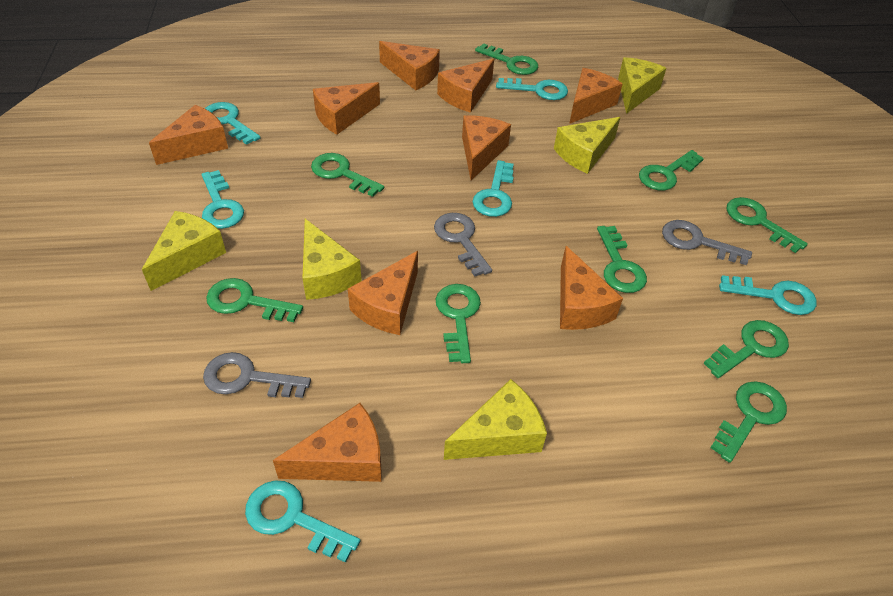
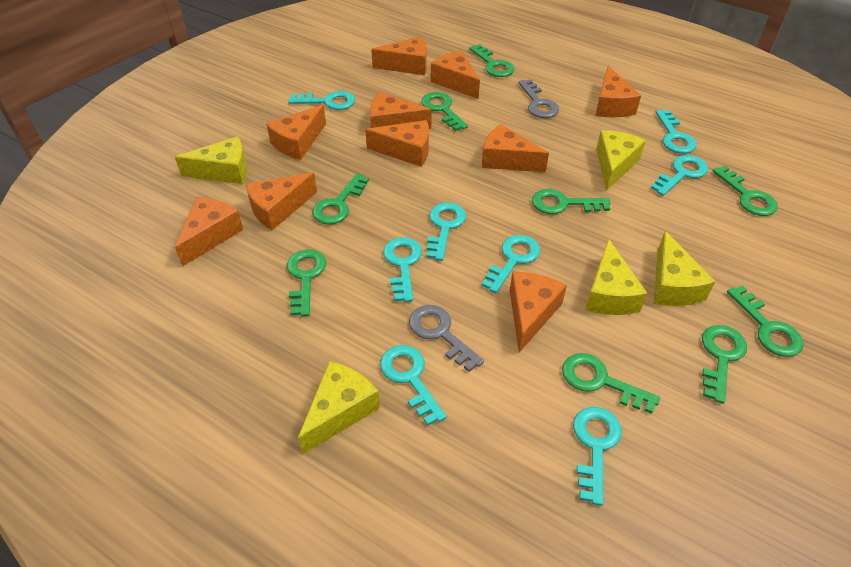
grey key: [203,352,311,398] [434,213,492,277] [662,220,752,265] = 3 -> [409,305,484,372] [518,79,559,118] = 2
orange cheese: [149,105,228,165] [273,403,381,482] [313,82,380,135] [348,251,418,335] [379,41,440,90] [437,59,494,113] [462,115,511,180] [560,246,623,330] [569,68,623,124] = 9 -> [175,197,243,267] [245,172,317,230] [267,105,326,160] [365,120,429,167] [370,92,431,129] [371,36,427,75] [431,50,480,99] [481,124,549,172] [510,272,567,353] [595,66,641,117] = 10
turquoise key: [202,170,244,229] [205,102,261,145] [245,480,360,563] [472,160,514,217] [496,78,568,100] [719,275,816,315] = 6 -> [288,91,355,110] [380,345,446,426] [383,237,422,302] [427,202,466,261] [482,235,540,293] [573,407,622,506] [651,155,708,196] [655,110,696,154] = 8

